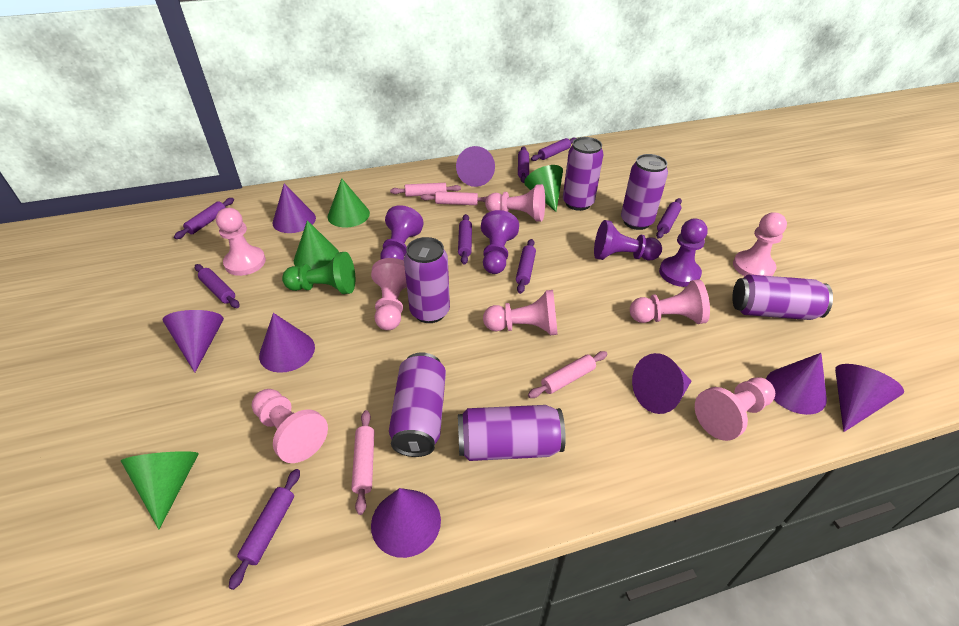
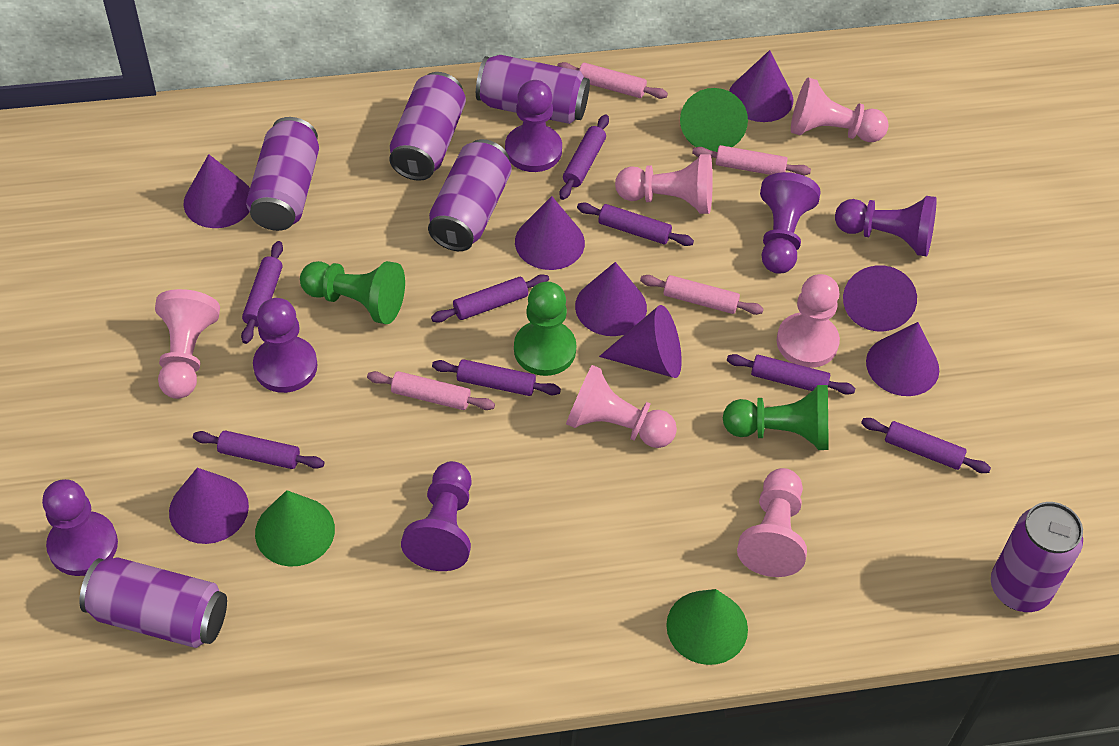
green cone: [121,451,199,529] [294,220,339,270] [328,178,370,227] [524,165,563,212] = 4 -> [255,490,335,566] [666,589,748,665] [680,88,748,152] = 3
green pawn: [282,252,355,294] = 1 -> [300,261,405,324] [514,282,577,376] [723,385,829,450] = 3
pink pawn: [216,208,266,276] [252,389,328,463] [371,258,407,330] [483,290,558,335] [485,184,545,221] [630,279,710,324] [695,377,775,441] [733,212,787,276] = 8 -> [155,289,220,399] [566,365,677,448] [615,154,713,214] [737,468,807,577] [776,274,840,368] [791,77,889,142] = 6
purple pawn: [380,205,424,260] [481,210,519,274] [594,220,662,260] [659,218,708,287] = 4 -> [42,479,118,576] [253,298,318,393] [401,461,472,571] [505,80,562,172] [760,172,820,274] [835,196,937,256] = 6

